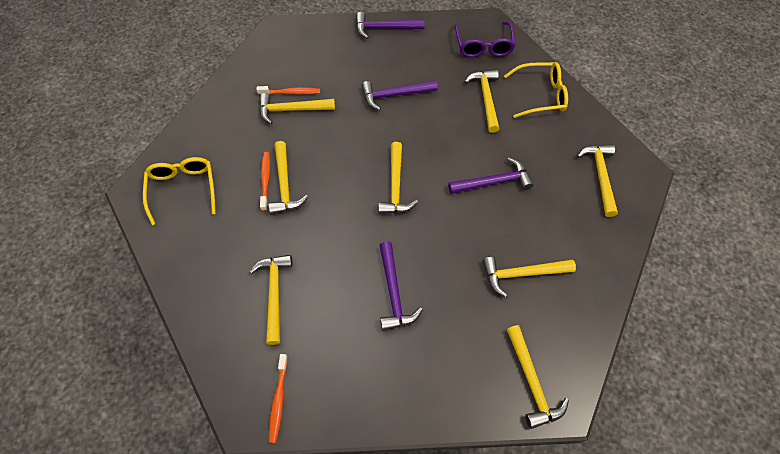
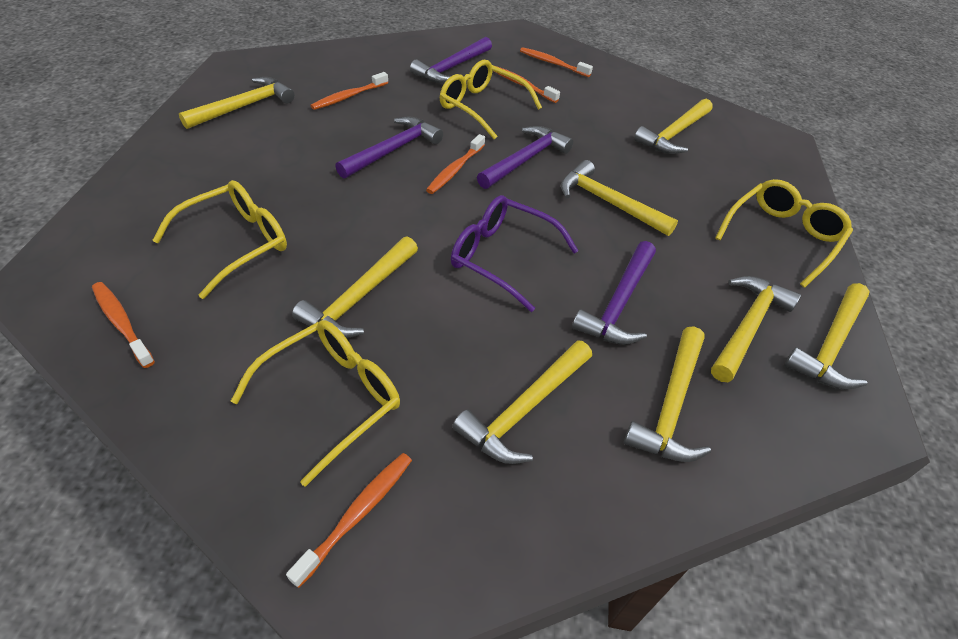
orange toothbrush: [256,86,320,95] [260,152,270,211] [269,354,288,443] = 3 -> [92,282,155,368] [286,453,412,588] [310,72,388,110] [426,134,485,194] [494,66,560,103] [520,47,593,77] = 6
yellow glasses: [143,157,216,225] [504,62,568,118] = 2 -> [152,180,287,299] [231,320,400,487] [440,60,542,139] [715,179,853,287] = 4

